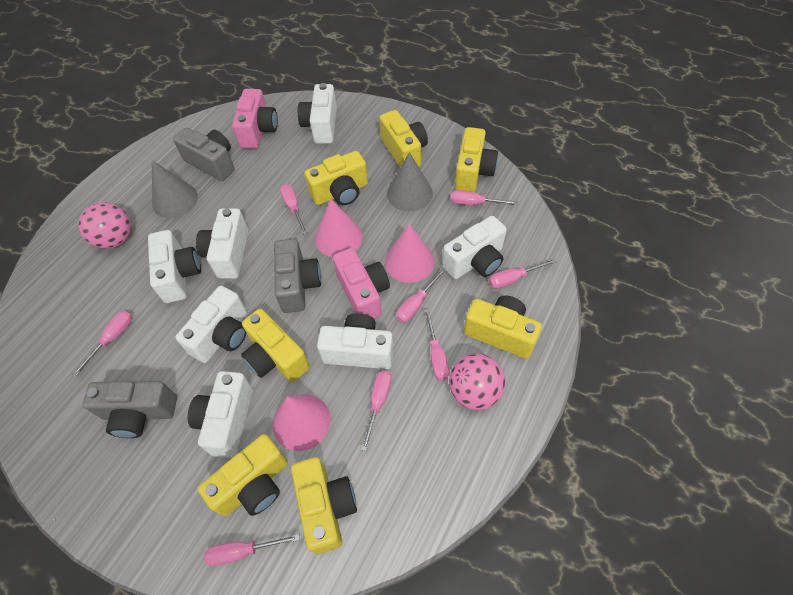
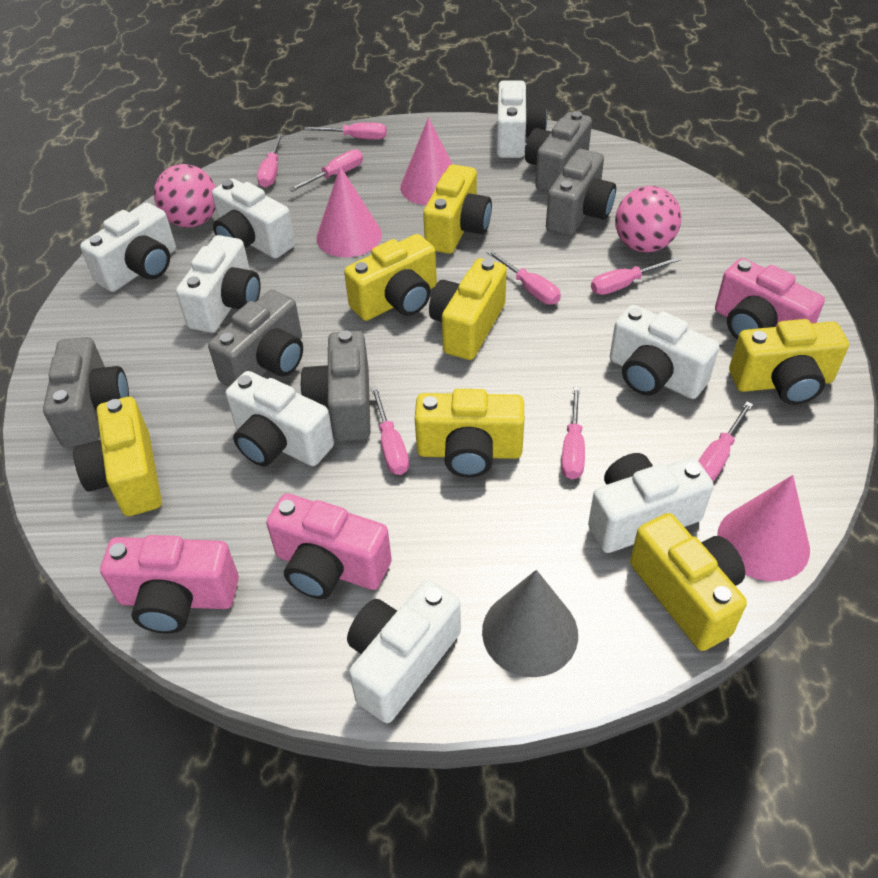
grey camera: [83,381,177,438] [173,128,234,181] [274,239,321,313] = 3 -> [43,337,129,448] [208,290,303,386] [301,330,371,441] [525,111,592,192] [546,149,616,236] = 5
grey cone: [152,160,198,218] [387,152,433,211] = 2 -> [482,570,578,677] = 1
pink camera: [232,89,278,149] [333,248,390,319] = 2 -> [100,535,239,634] [266,493,392,599] [715,258,825,340] = 3
white camera: [148,230,201,303] [175,286,247,363] [188,371,253,458] [196,208,248,279] [298,83,337,144] [317,313,394,369] [442,216,507,279] = 7 -> [80,203,176,292] [176,235,261,333] [212,179,295,259] [226,371,334,467] [347,580,461,723] [497,80,547,158] [588,453,714,553] [610,305,719,399] = 8

